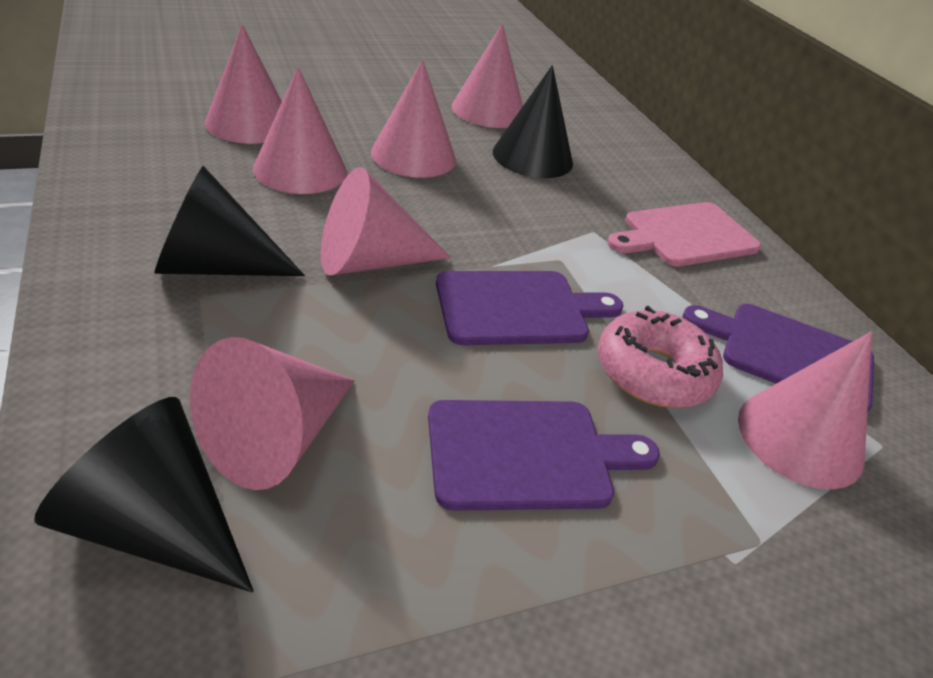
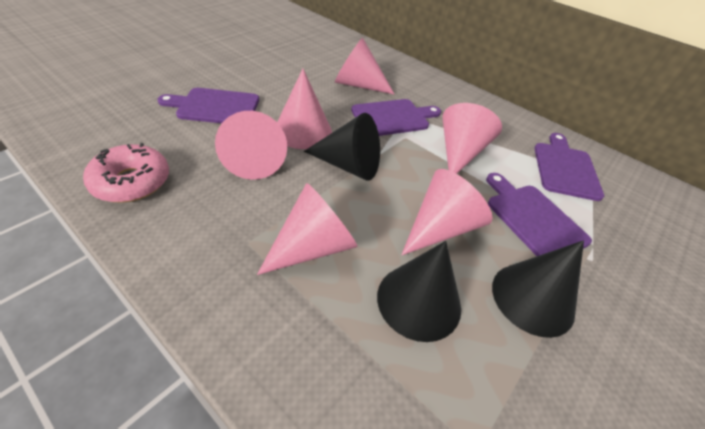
pink cone: [190,337,355,490] [205,24,282,144] [253,67,347,194] [321,167,451,275] [371,59,456,178] [452,23,523,128] [738,332,872,489] = 7 -> [215,111,287,180] [257,183,358,275] [277,69,332,149] [335,38,395,95] [402,169,493,255] [442,103,502,174] = 6
pink cutting board: [607,202,761,266] = 1 -> none = 0
purple cutting board: [428,400,660,511] [436,271,623,345] [683,304,874,412] = 3 -> [157,88,259,123] [351,99,441,136] [486,173,592,256] [534,133,604,201] = 4

